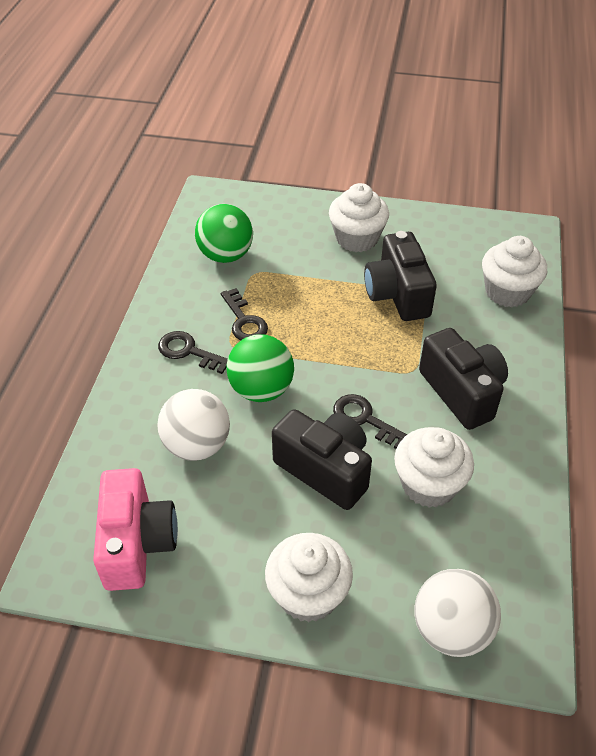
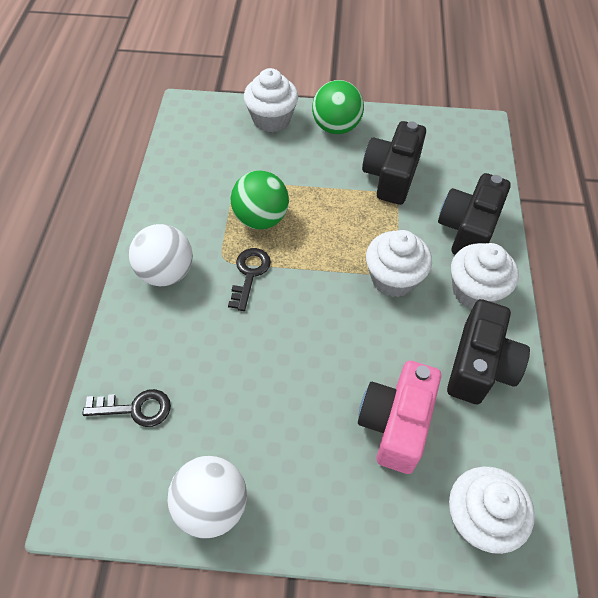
black key: [158,331,228,374] [221,288,268,341] [333,394,407,449] = 3 -> [83,389,171,427] [228,248,271,311] = 2

